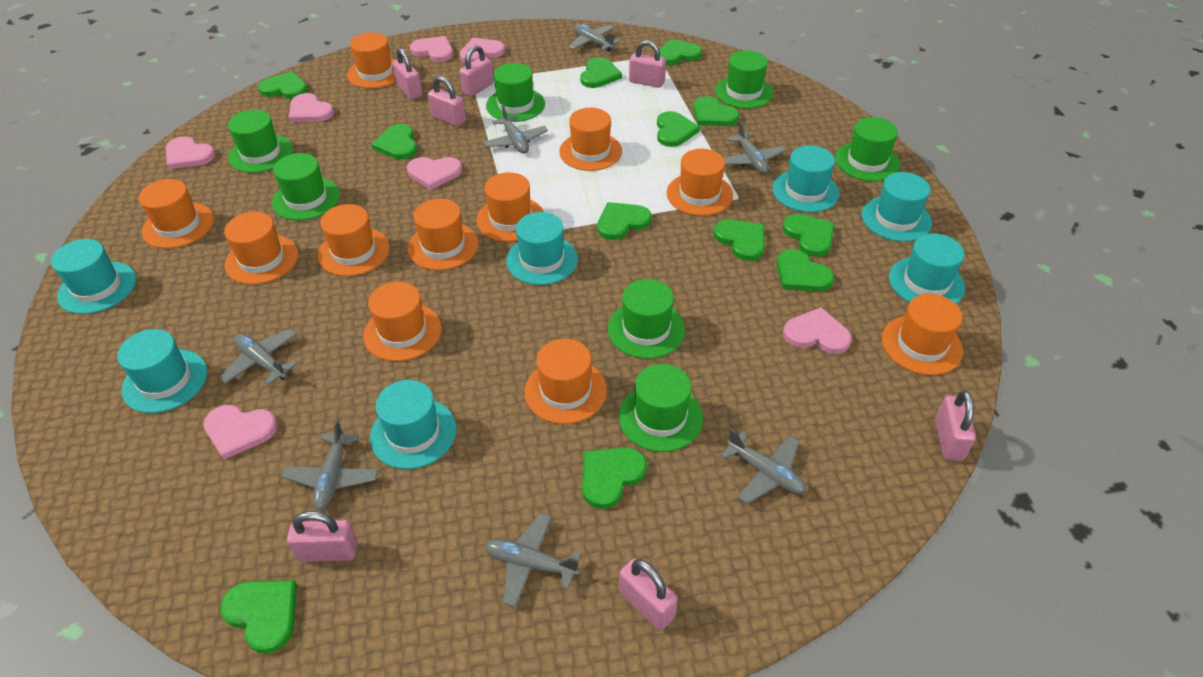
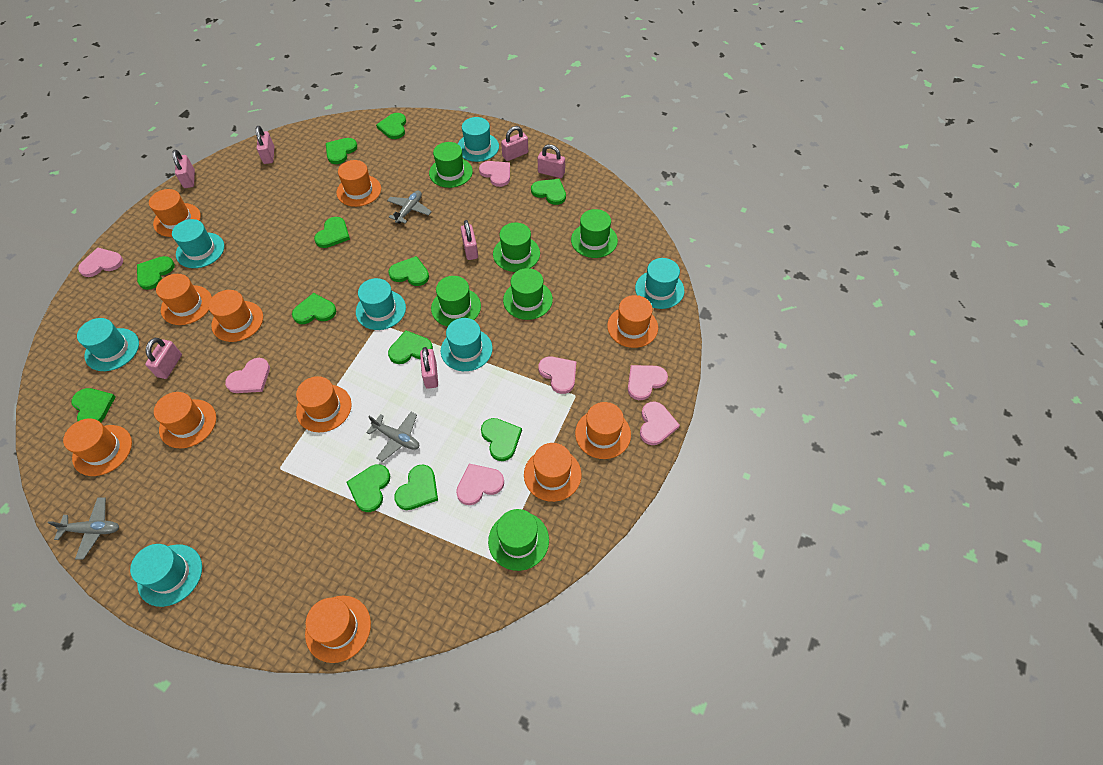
green hat: [228,110,293,173] [272,153,340,220] [486,63,545,122] [608,279,685,359] [618,364,703,452] [715,50,773,109] [835,117,900,181] = 7 -> [429,142,473,188] [431,276,481,327] [488,509,549,571] [493,222,540,272] [503,268,553,320] [571,209,618,258] = 6
grey plane: [219,329,297,385] [281,420,379,511] [483,105,548,154] [485,513,581,607] [569,24,620,52] [721,429,807,504] [724,122,786,174] = 7 -> [48,497,119,560] [366,412,419,462] [387,191,432,224] = 3

